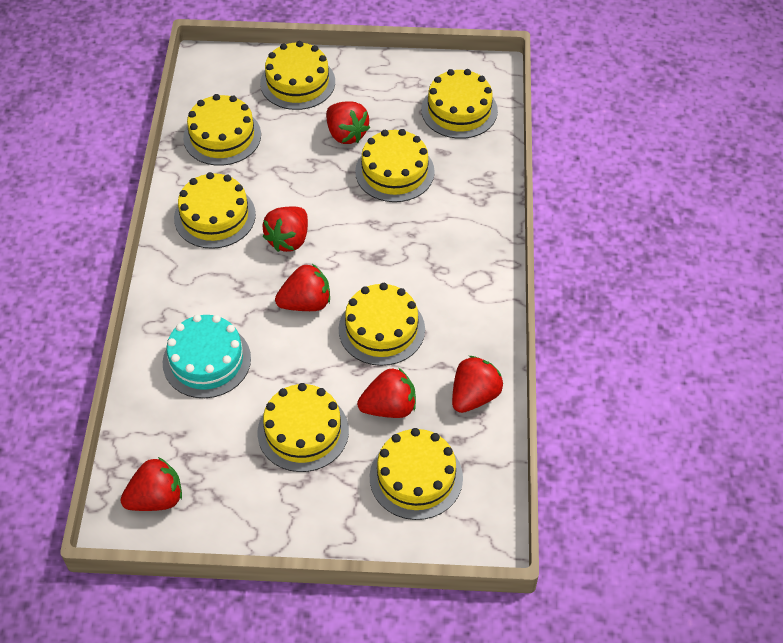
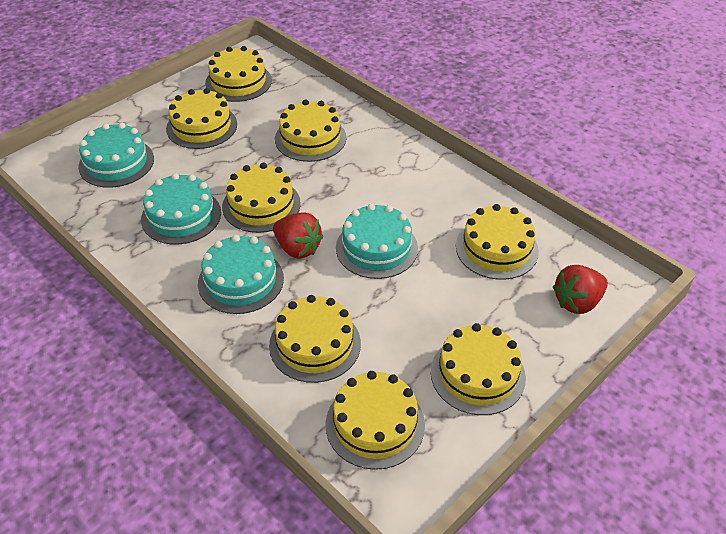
red strawberry: [120,457,182,511] [262,207,308,252] [275,264,330,311] [326,102,370,144] [357,368,416,418] [452,356,503,413] = 6 -> [273,212,323,259] [553,265,608,314] = 2
turquoise cake: [163,314,251,398] = 1 -> [78,123,154,188] [141,173,221,244] [198,235,284,314] [336,204,418,279] = 4

